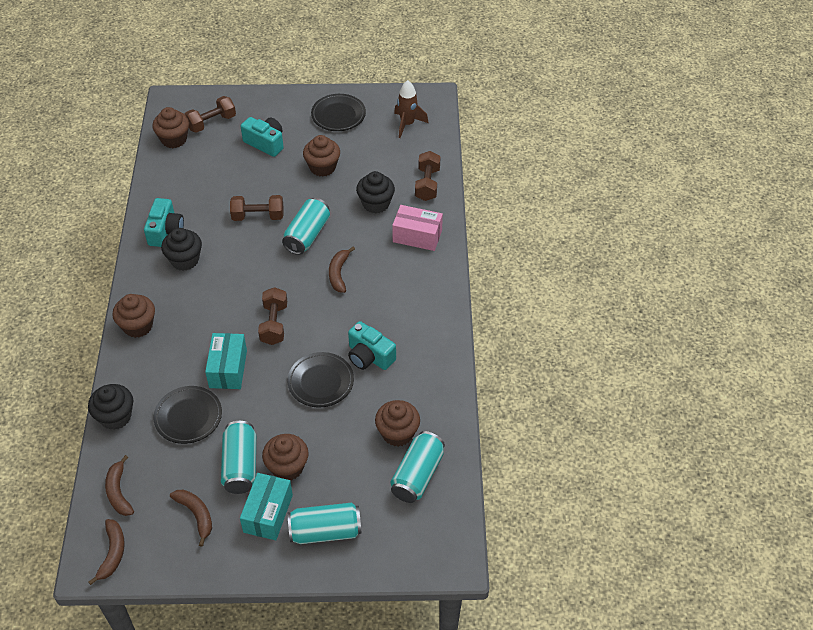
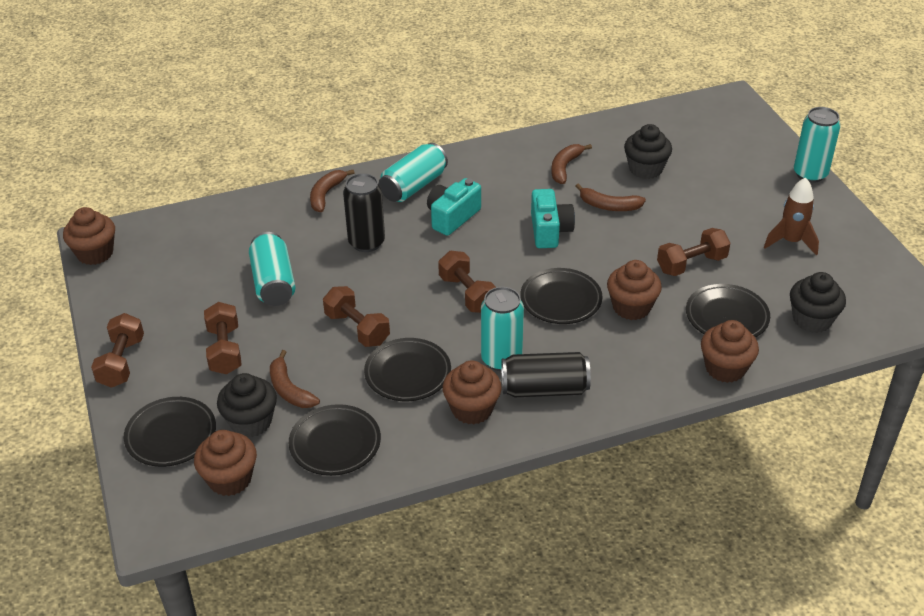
black can: none = 0 -> [343,173,385,252] [501,352,591,397] = 2
black plate: [153,386,222,444] [288,352,354,408] [311,94,366,131] = 3 -> [124,397,216,467] [289,404,381,476] [364,338,451,401] [520,268,602,324] [686,284,770,338] = 5
brown dumbbell: [185,96,236,133] [230,195,284,221] [258,287,287,345] [415,151,441,201] = 4 -> [91,313,144,388] [204,302,242,375] [323,286,390,347] [438,251,496,313] [657,228,730,276] = 5
pink box: [392,205,443,251] = 1 -> none = 0
turquoise box: [205,333,247,389] [240,473,293,540] = 2 -> none = 0
turquoise camera: [144,198,184,247] [241,117,284,157] [348,321,396,370] = 3 -> [427,178,481,236] [531,189,575,248] = 2

